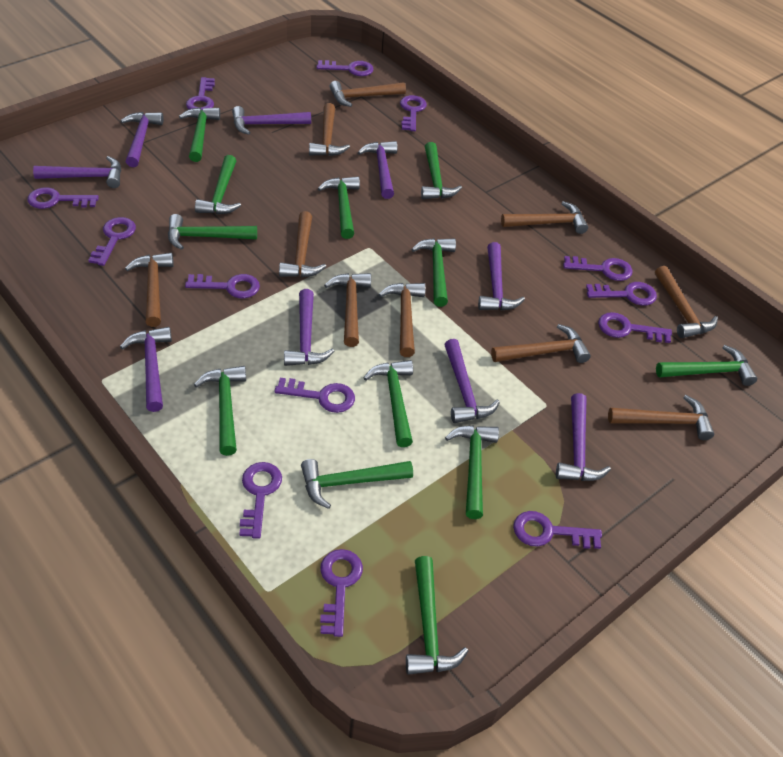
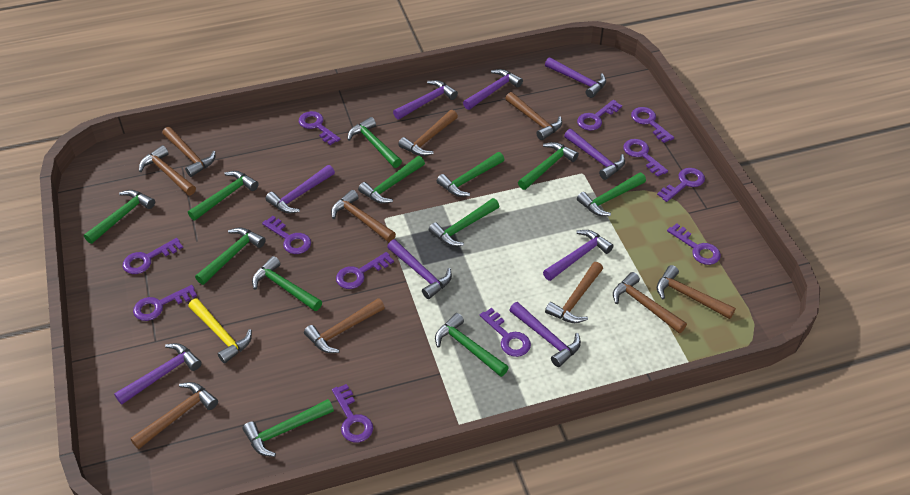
purple key: [28,188,99,209] [88,217,136,266] [185,274,260,298] [186,77,215,110] [239,462,282,539] [274,378,355,413] [317,60,373,76] [320,549,363,637] [400,95,427,131] [513,511,602,549] [563,256,633,281] [586,282,657,306] [598,312,672,343] = 13 -> [123,238,183,274] [133,285,197,321] [262,216,311,254] [299,111,340,145] [332,384,373,443] [336,252,394,289] [480,308,531,357] [577,100,622,131] [623,139,668,177] [631,107,674,143] [657,168,705,202] [667,223,721,265] = 12
yellow hammer: none = 0 -> [188,298,252,363] = 1

